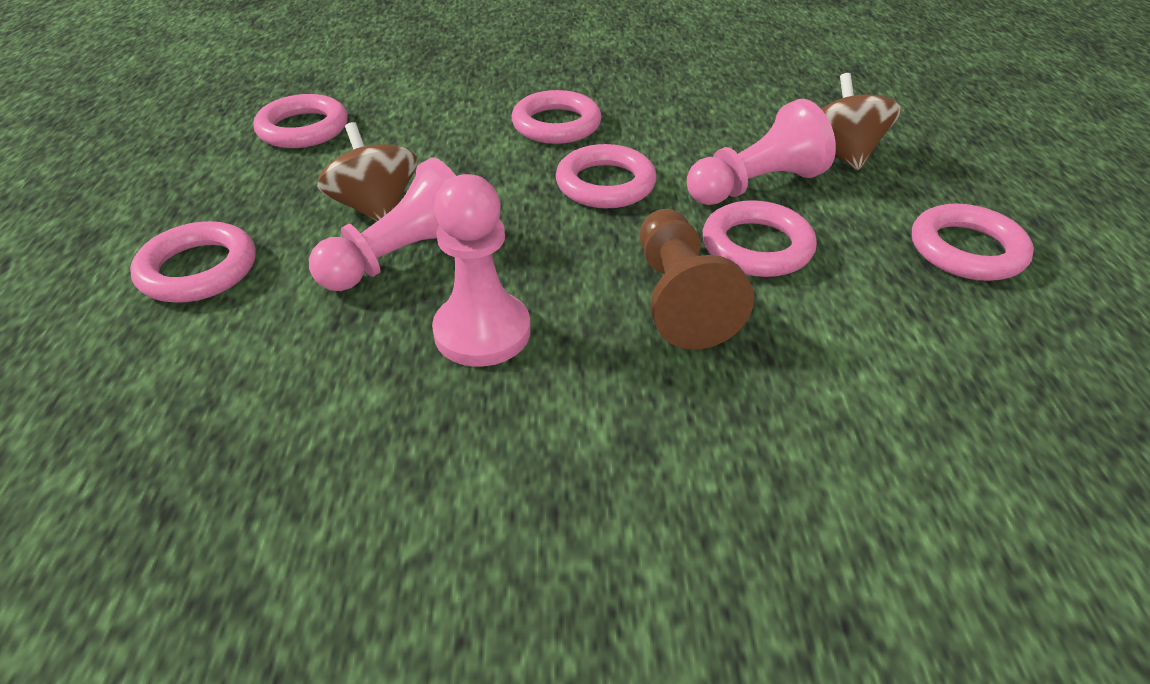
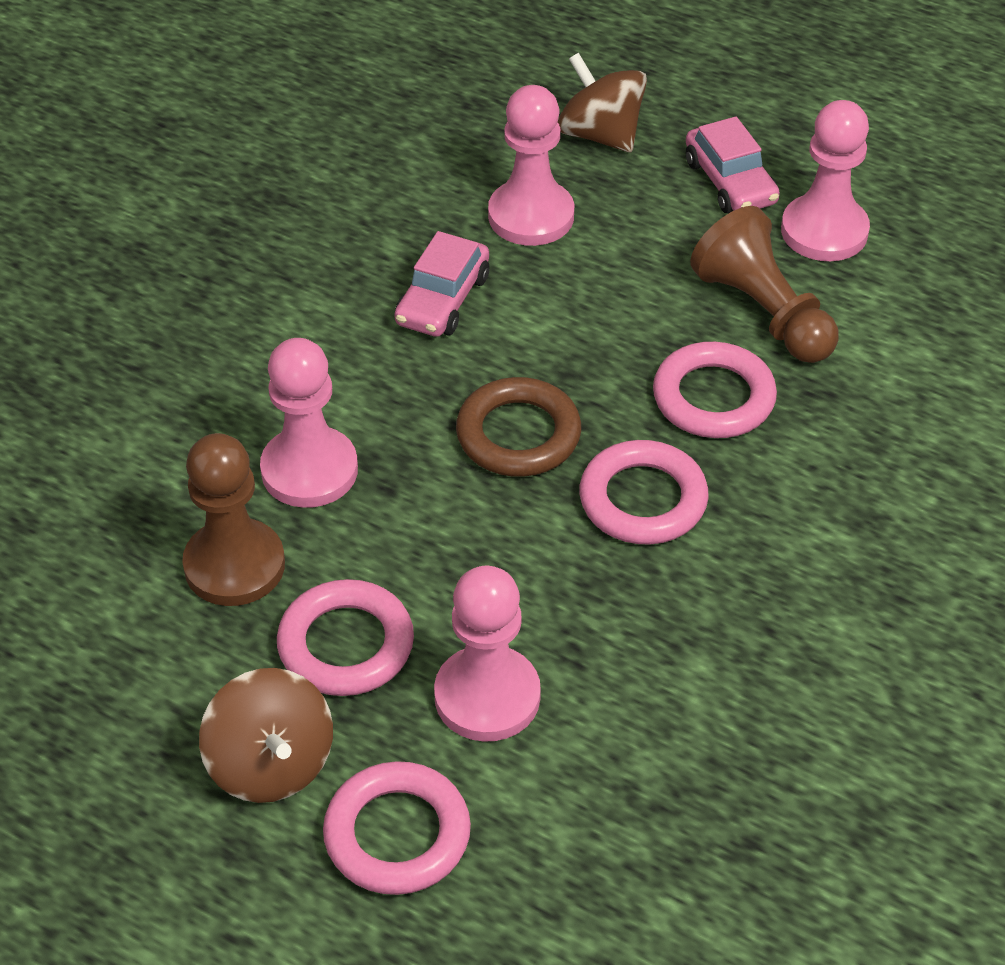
brown pawn: [640,209,754,350] = 1 -> [182,433,285,606] [690,206,839,363] = 2
brown ring: none = 0 -> [456,377,581,477] = 1
pink car: none = 0 -> [394,231,489,337] [686,116,780,214] = 2
pink pawn: [309,158,456,291] [432,174,531,367] [687,99,836,205] = 3 -> [260,338,358,508] [434,566,541,742] [488,85,574,246] [781,100,870,261] = 4
pink ring: [130,221,256,303] [253,94,347,148] [512,90,602,144] [556,144,657,208] [703,200,817,277] [912,204,1034,281] = 6 -> [277,579,414,696] [323,761,471,895] [579,440,709,544] [653,342,777,438] = 4

